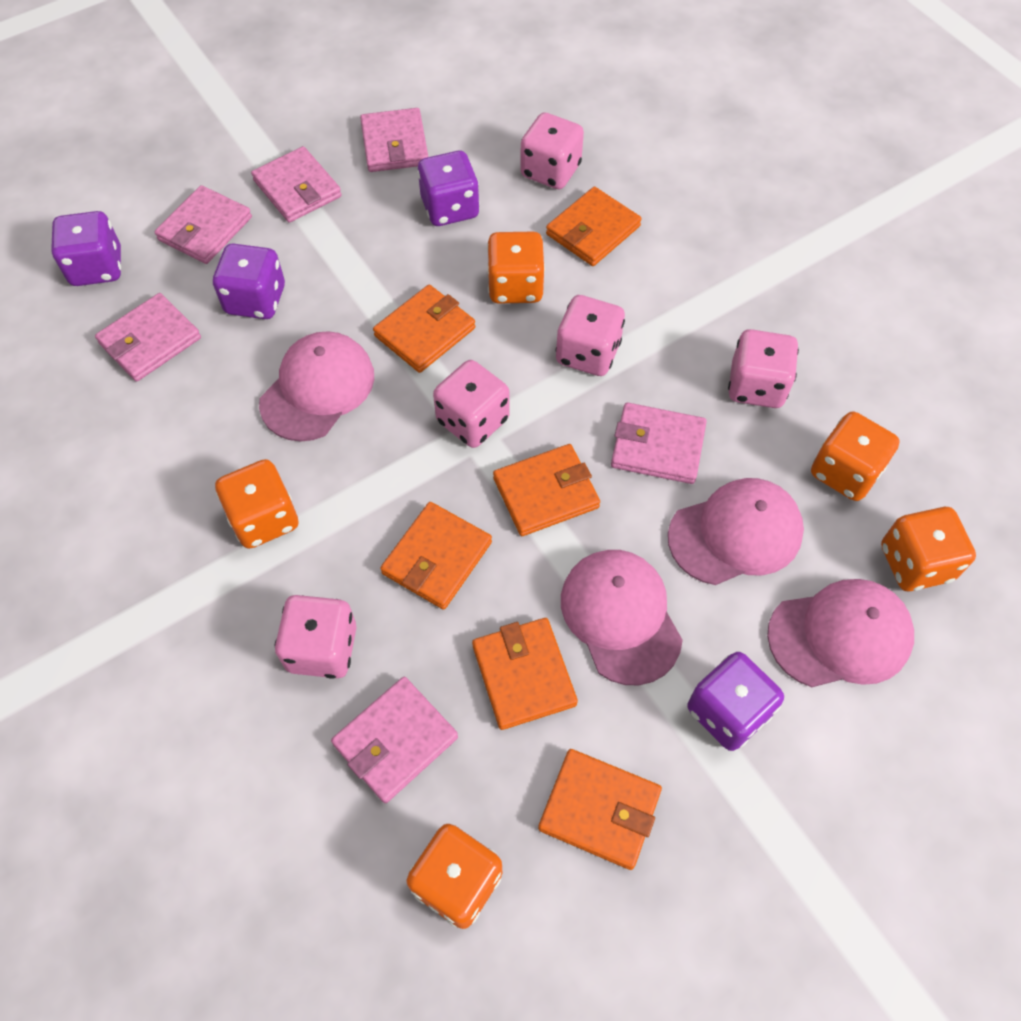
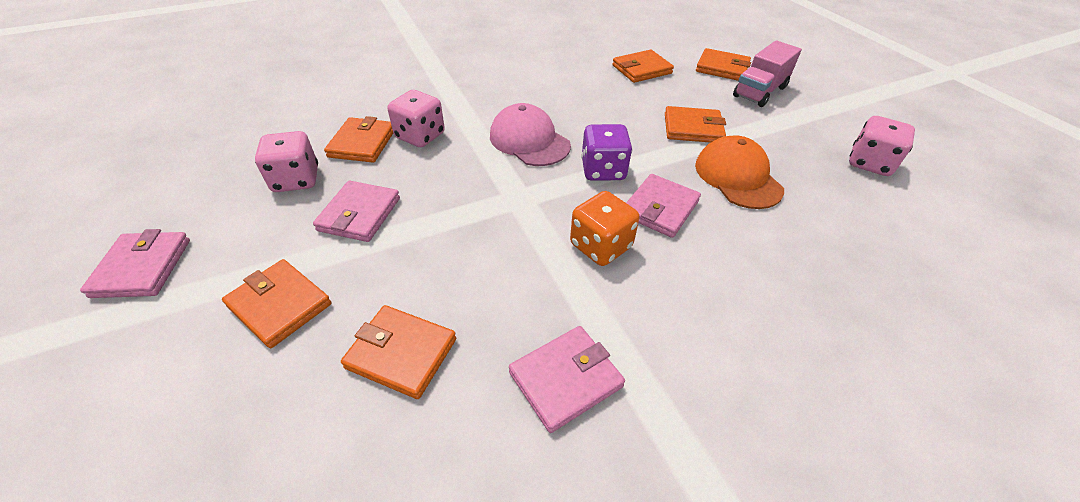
orange cap: none = 0 -> [695,135,784,209] = 1
orange dice: [215,459,299,549] [407,824,502,929] [487,232,545,304] [811,412,900,501] [881,507,976,591] = 5 -> [570,191,639,266] = 1
pink cap: [259,331,374,442] [561,550,683,685] [668,478,804,585] [767,579,914,687] = 4 -> [490,103,571,166] = 1
pink dice: [275,595,356,679] [433,360,510,448] [520,113,584,189] [556,295,625,376] [728,329,799,408] = 5 -> [255,131,318,192] [387,90,445,147] [849,116,915,176] = 3
pink truck: none = 0 -> [733,40,802,107] = 1
pink wallet: [95,293,201,382] [155,185,252,264] [251,146,342,223] [331,677,458,803] [360,108,428,172] [611,403,707,484] = 6 -> [80,229,190,298] [313,181,400,242] [509,326,625,433] [626,174,701,238] = 4
purple dice: [51,211,121,286] [213,244,285,319] [417,151,480,226] [687,652,784,751] = 4 -> [581,124,632,181] = 1

